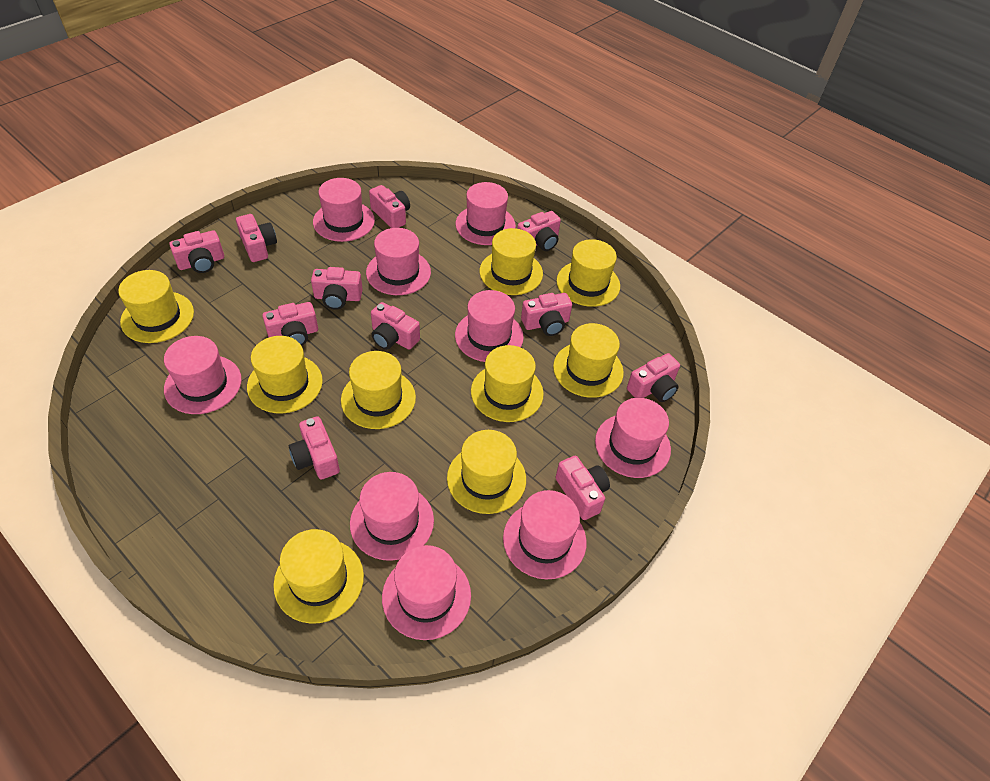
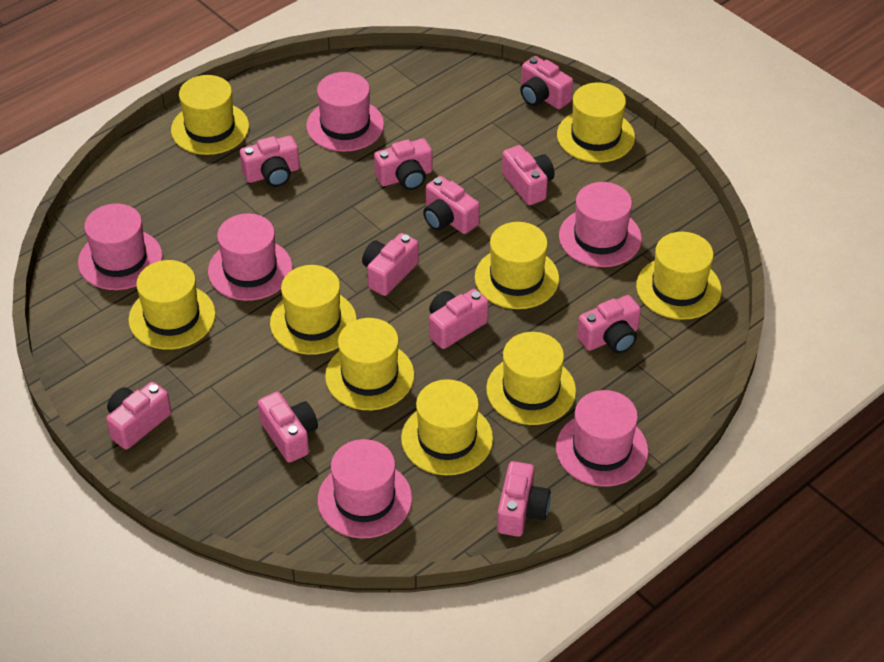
pink hat: [164,336,242,414] [313,178,375,242] [350,472,434,561] [366,228,431,295] [382,545,471,640] [455,182,516,245] [455,290,524,362] [503,490,587,579] [595,398,671,478] = 9 -> [78,204,163,290] [208,213,292,301] [306,72,384,152] [318,439,412,538] [556,390,648,487] [559,182,642,267] = 6

